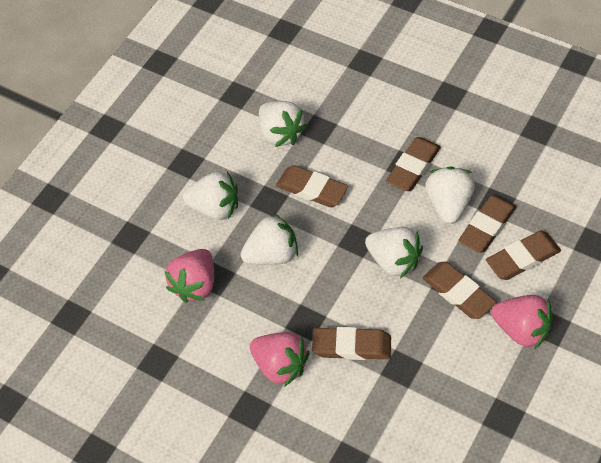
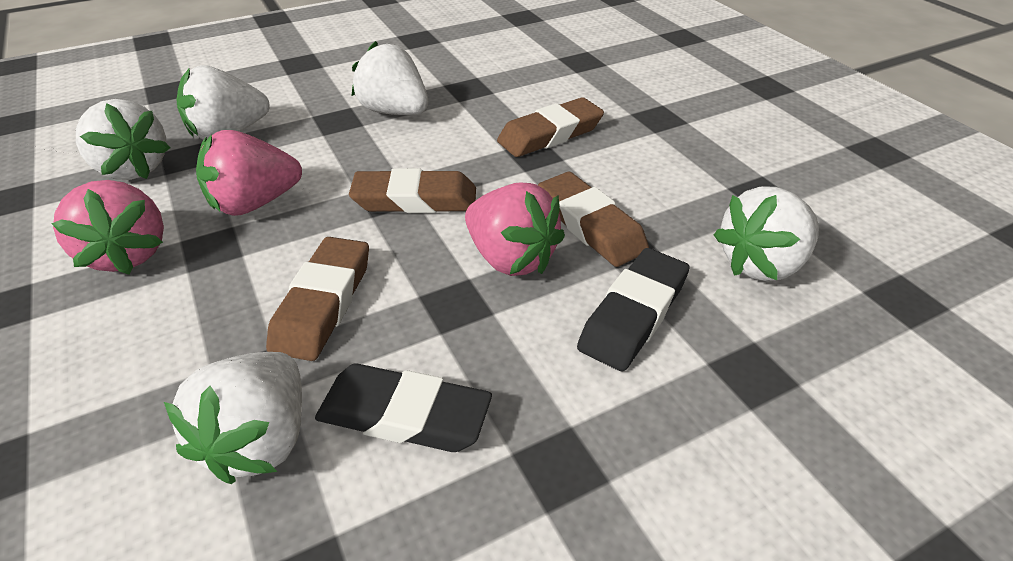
black eraser: none = 0 -> [315,364,492,452] [577,248,690,372] = 2
brown eraser: [276,165,348,207] [312,327,391,360] [386,137,441,191] [422,262,496,319] [458,195,517,253] [486,231,561,280] = 6 -> [266,237,369,361] [349,168,476,213] [497,97,604,157] [538,172,649,267] = 4

